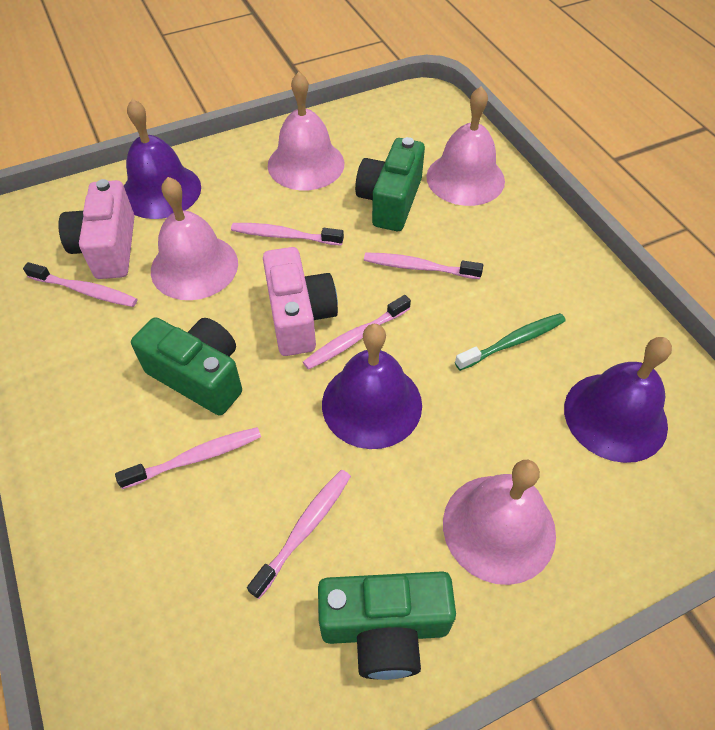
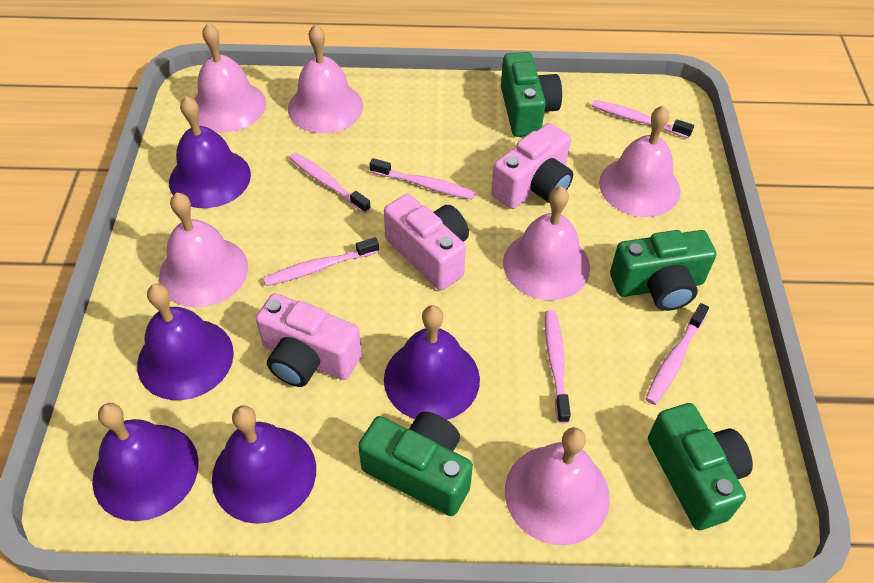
green camera: [131,317,242,416] [318,571,456,680] [355,137,425,231] = 3 -> [358,412,473,516] [501,52,562,137] [610,230,716,311] [648,403,753,530] = 4
green toothbrush: [455,313,566,371] = 1 -> none = 0
pink bell: [151,177,238,300] [268,72,344,190] [426,86,505,206] [443,460,556,585] = 4 -> [159,192,248,308] [194,23,266,132] [288,24,363,133] [503,186,590,300] [505,427,610,545] [599,105,681,217] = 6
pink camera: [58,179,134,279] [263,247,338,356] = 2 -> [256,293,362,387] [384,194,469,290] [491,123,573,209] = 3
purple bell: [124,99,201,219] [322,324,422,449] [564,337,672,463] = 3 -> [92,403,199,521] [137,284,234,400] [169,96,251,208] [212,405,316,524] [384,306,480,420] = 5

